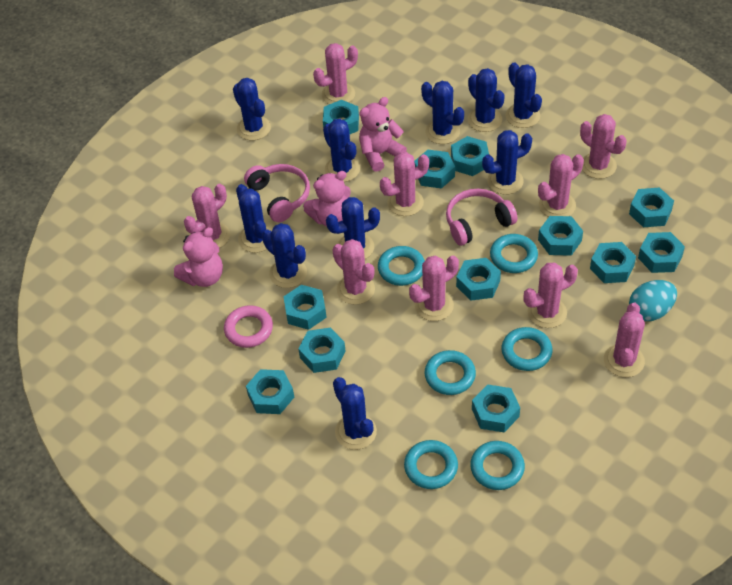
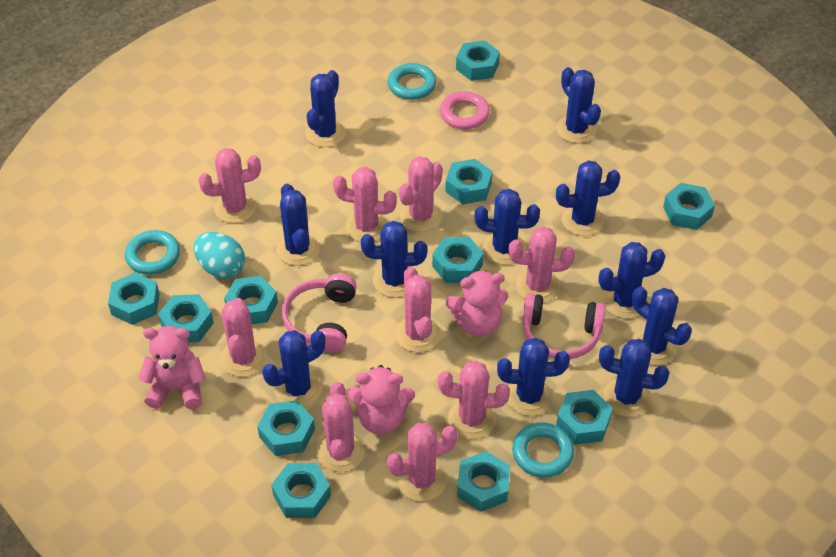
blue cactus: [233,78,271,140] [236,184,272,253] [262,223,307,288] [323,119,360,182] [326,197,380,259] [333,377,377,450] [421,81,464,144] [468,68,505,132] [482,130,532,195] [505,62,542,128] = 10 -> [262,330,326,407] [276,184,320,266] [305,70,346,147] [361,221,427,298] [474,189,540,265] [497,338,570,416] [556,67,601,143] [556,160,620,236] [598,242,665,319] [599,339,669,417] [632,286,692,366] = 11
turquoise nut: [246,369,294,414] [283,285,327,330] [298,328,346,373] [323,100,359,134] [414,150,455,189] [451,136,489,176] [456,258,501,301] [472,384,520,432] [538,216,583,256] [590,242,636,283] [629,187,674,227] [638,232,685,273] = 12 -> [108,272,160,325] [158,294,214,343] [224,276,278,324] [257,400,315,456] [271,463,331,518] [432,237,484,283] [445,159,492,204] [456,40,500,81] [457,451,510,512] [556,390,613,445] [663,183,715,230] = 11
turquoise ring: [378,246,425,286] [404,440,458,489] [424,350,476,395] [470,441,525,490] [490,234,538,273] [502,327,552,371] = 6 -> [125,230,180,275] [388,63,437,100] [512,422,574,478] = 3

